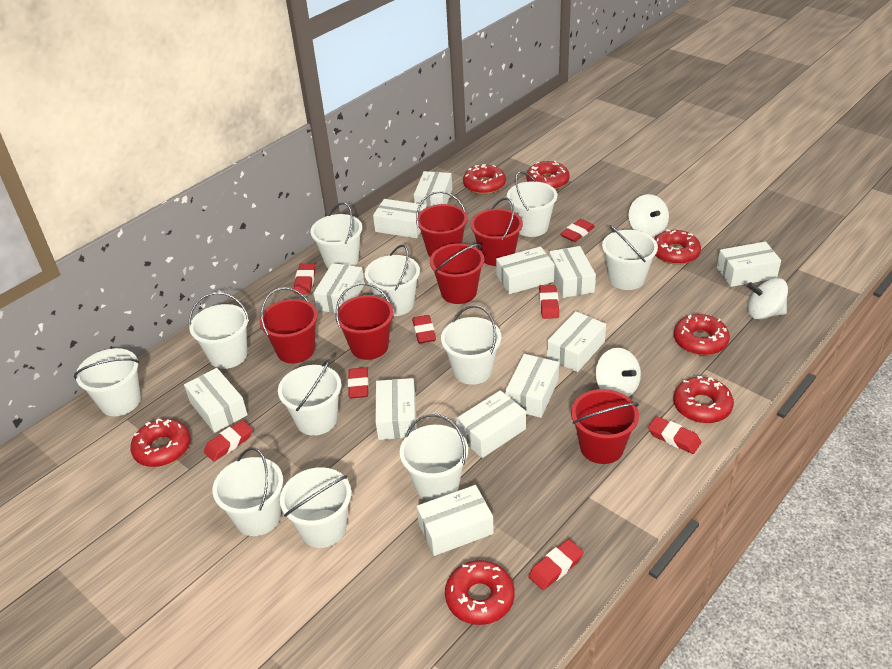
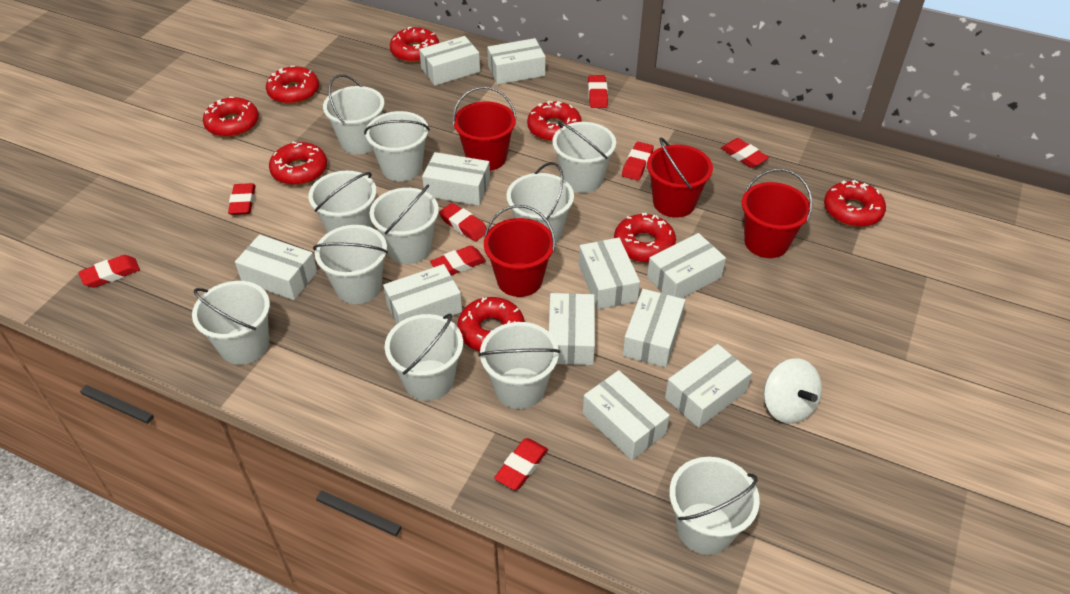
red bucket: [259,287,318,364] [336,283,394,360] [416,191,468,257] [430,243,484,304] [470,198,523,266] [571,389,639,464] = 6 -> [453,87,516,171] [484,205,555,297] [647,137,713,218] [742,169,813,258] = 4
red donut: [130,419,191,467] [445,560,515,625] [463,164,506,194] [526,161,570,190] [654,230,701,265] [673,375,734,423] [674,314,730,355] = 7 -> [203,97,259,137] [266,66,319,104] [269,142,327,185] [390,27,439,63] [457,297,525,351] [527,101,582,142] [614,212,676,262] [824,180,886,227] = 8
white box: [184,368,248,433] [314,263,364,313] [373,199,426,238] [375,378,417,440] [414,171,452,208] [417,485,494,556] [456,390,526,458] [496,246,554,294] [505,354,559,418] [547,311,606,372] [549,246,596,298] [717,241,781,287] = 12 -> [235,235,317,300] [383,264,462,324] [419,36,480,86] [422,152,490,206] [487,38,545,85] [549,293,595,365] [579,238,640,310] [583,370,670,460] [623,289,685,368] [647,233,726,298] [665,344,752,428] = 11
white spinning top: [595,348,641,397] [629,194,669,237] [747,278,788,320] = 3 -> [764,358,822,424] = 1

